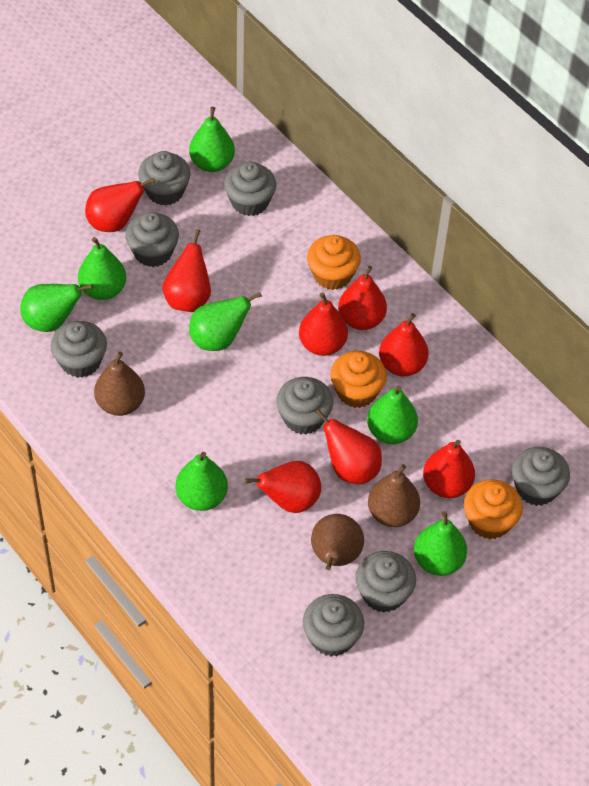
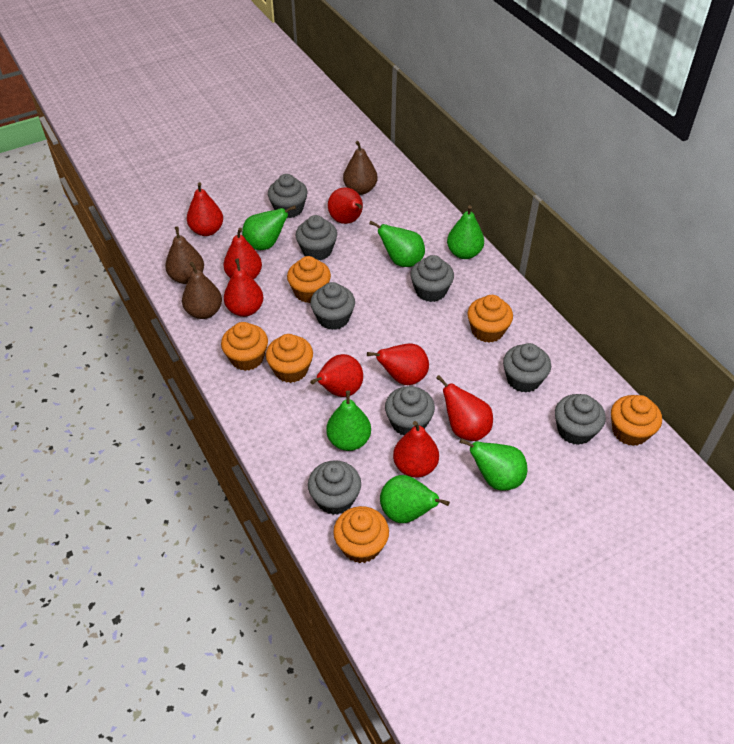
green pear: [20,284,93,332] [78,237,126,300] [176,452,228,511] [189,107,235,172] [189,292,262,351] [367,385,418,444] [414,511,467,576] = 7 -> [242,205,296,250] [326,390,371,451] [369,221,425,267] [380,475,450,523] [447,205,484,259] [459,439,528,491] = 6
orange cupcake: [307,235,361,290] [330,351,387,408] [464,479,523,539] = 3 -> [221,322,268,371] [266,334,313,383] [287,256,331,303] [333,506,389,563] [467,295,513,343] [611,395,662,446] = 6

